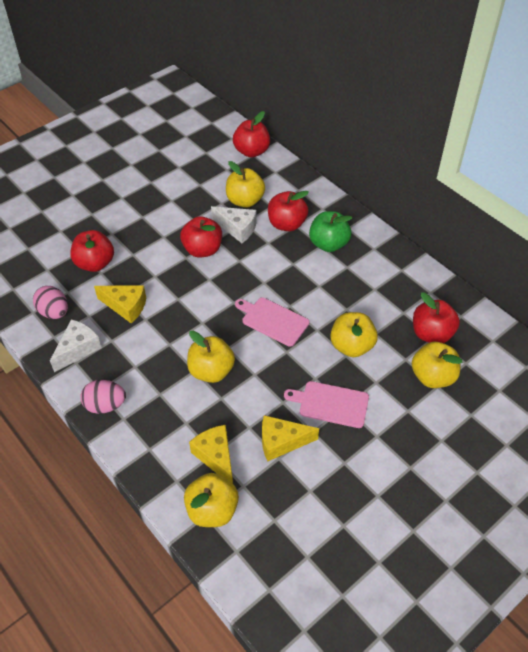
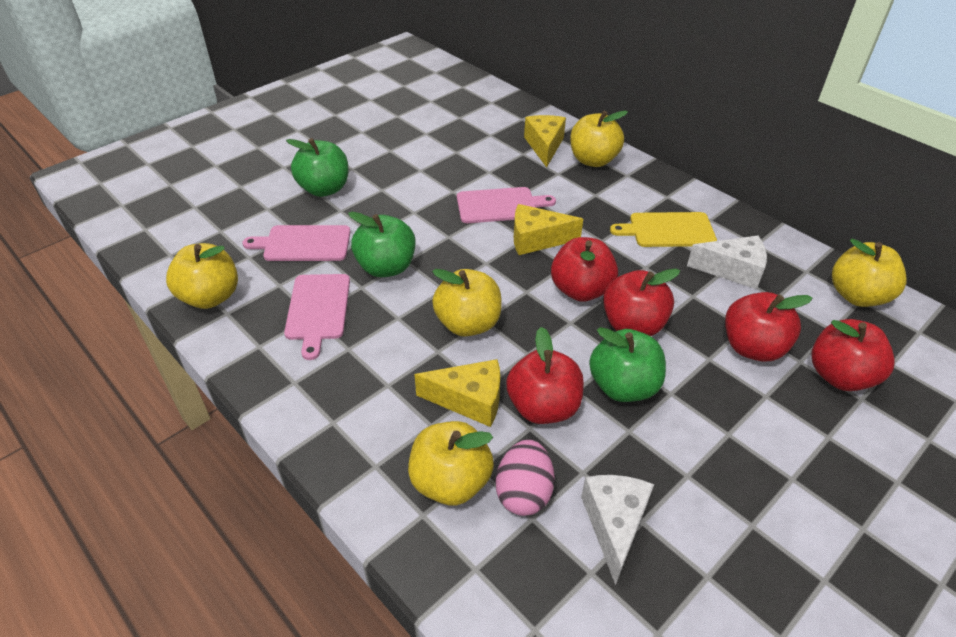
green apple: [309,211,352,252] = 1 -> [286,138,348,197] [348,212,415,277] [589,327,666,402] = 3
pink cutting board: [235,297,309,347] [284,381,369,428] = 2 -> [243,225,351,261] [284,274,350,360] [457,187,556,223] = 3
pink egg: [33,286,68,319] [80,380,126,414] = 2 -> [496,440,555,516] = 1
yellow cutting board: none = 0 -> [610,212,717,247] = 1

